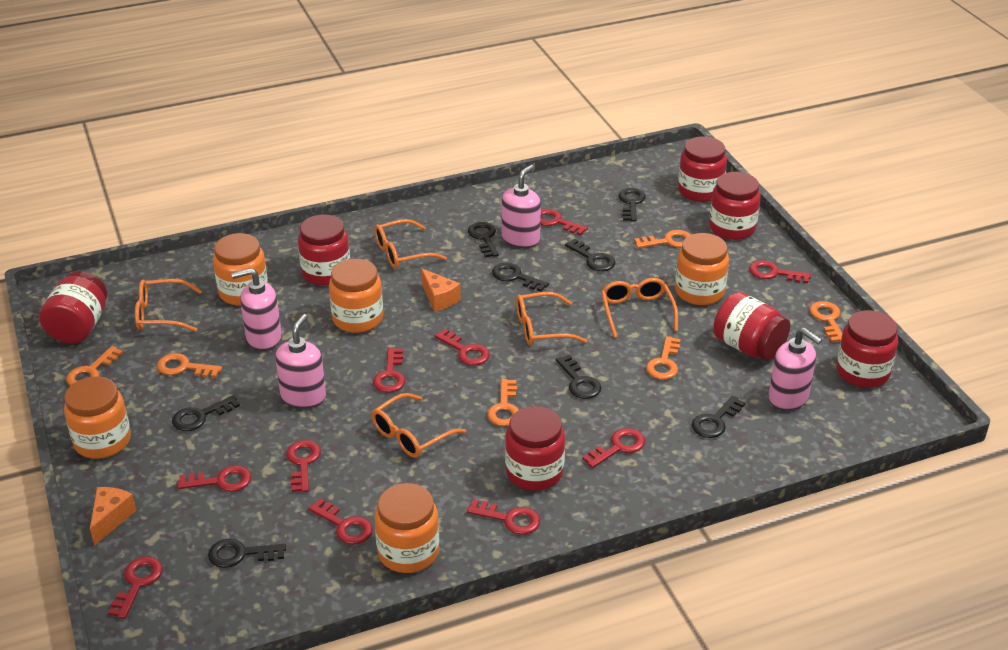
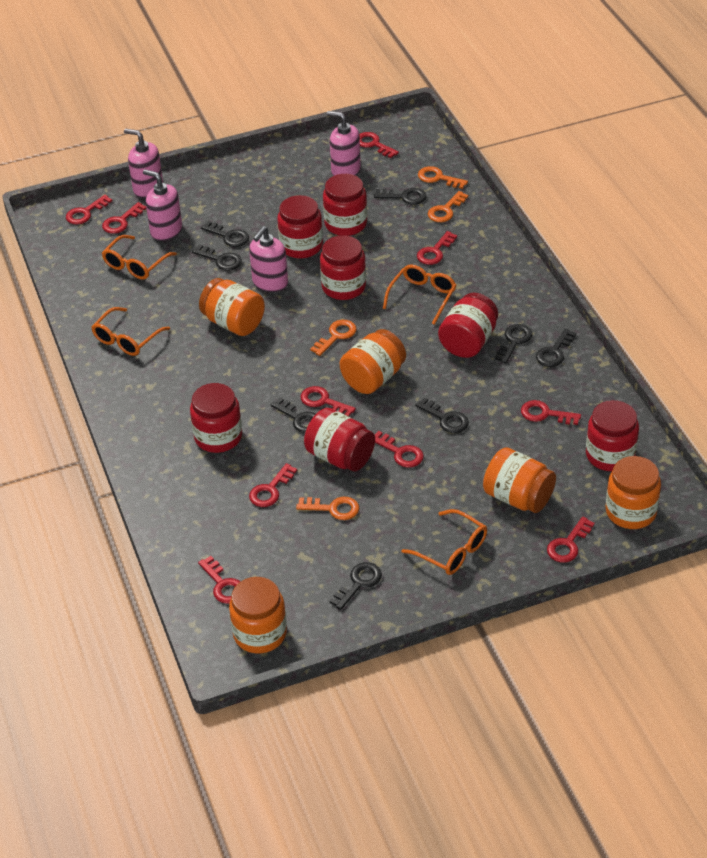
orange cheese: [90,487,137,546] [421,268,461,312] = 2 -> none = 0
orange glasses: [135,279,202,332] [372,393,466,458] [374,219,447,269] [516,292,587,346] [601,278,678,338] = 5 -> [92,307,170,356] [102,235,177,279] [383,264,456,325] [401,509,487,575] = 4
orange key: [66,346,123,386] [157,353,222,378] [487,379,519,426] [634,230,691,248] [646,336,681,380] [810,301,842,342] = 6 -> [296,497,359,520] [310,320,357,356] [418,166,468,189] [428,191,468,222] = 4

